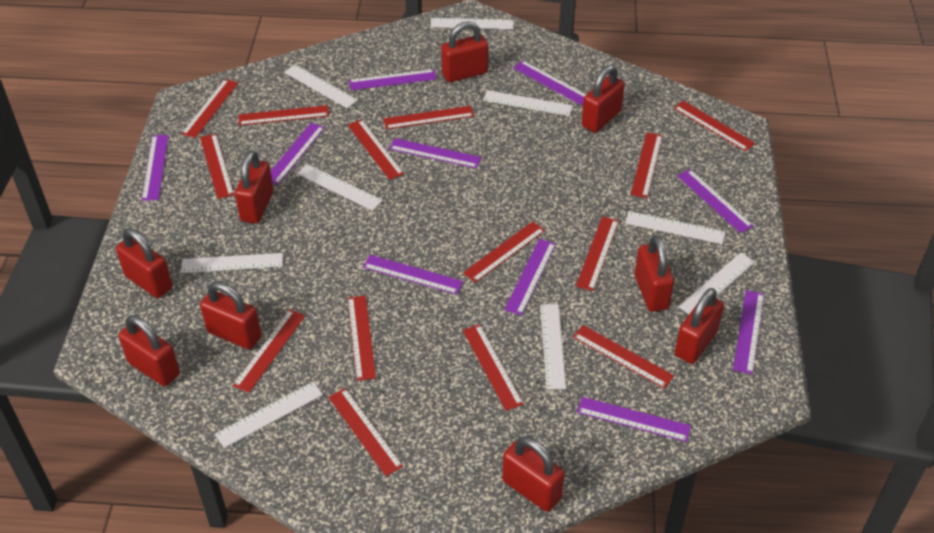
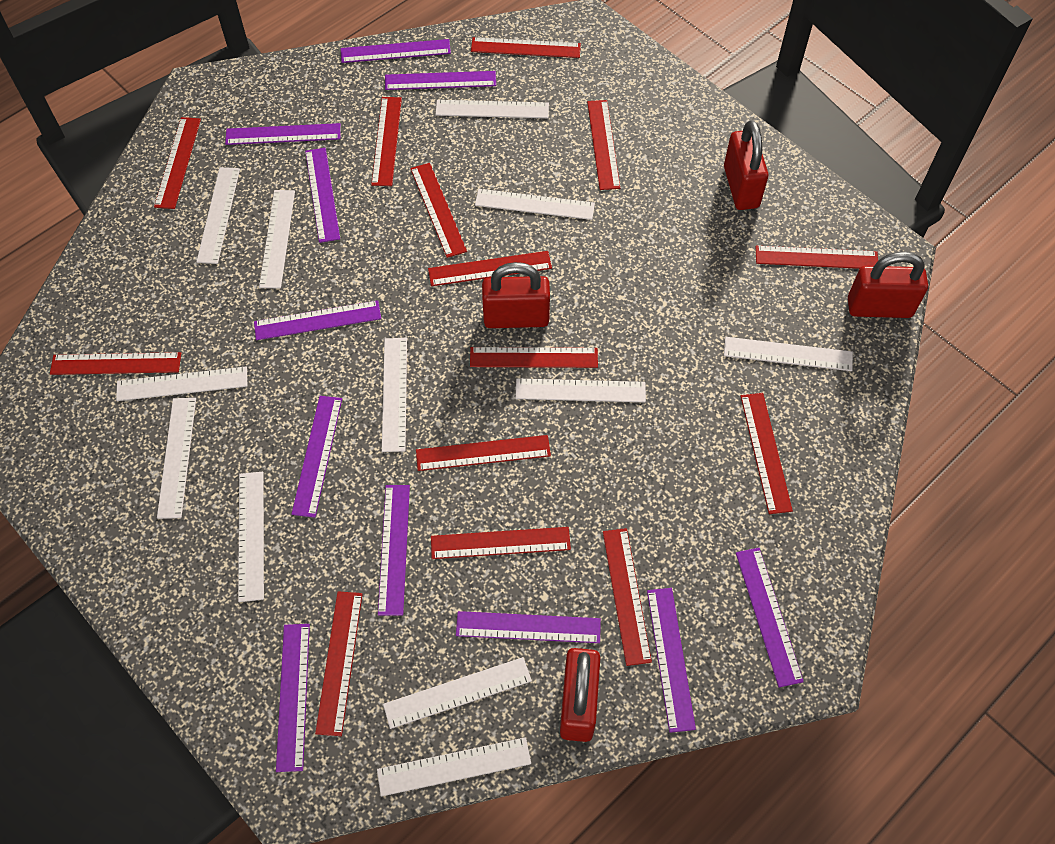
purple ruler: [142,135,169,201] [271,123,325,185] [349,69,437,90] [363,255,463,295] [389,138,482,169] [504,239,556,315] [513,60,586,105] [577,397,691,442] [677,169,753,233] [733,290,764,374] = 10 -> [225,123,341,145] [254,300,381,340] [276,624,310,772] [292,396,342,518] [305,148,340,243] [341,39,451,63] [378,485,410,615] [385,71,496,90] [456,611,601,643] [647,588,696,733] [736,548,804,688] = 11
red padlock: [116,228,173,298] [118,315,180,386] [200,282,262,350] [235,150,274,224] [441,21,488,82] [502,436,565,512] [581,65,625,133] [635,235,674,312] [675,288,724,364] = 9 -> [482,262,550,328] [560,648,600,742] [724,120,768,210] [848,252,928,318] = 4
white ruler: [181,253,283,273] [215,382,323,448] [284,65,358,108] [297,164,383,211] [430,18,513,29] [483,90,573,116] [540,304,566,390] [625,211,725,244] [678,252,755,314] = 9 -> [116,367,247,401] [157,398,196,519] [196,167,240,264] [238,472,264,602] [259,190,295,288] [377,737,531,796] [382,338,407,452] [383,657,532,729] [435,100,549,118] [475,189,595,220] [516,378,646,402] [724,337,853,371] = 12

